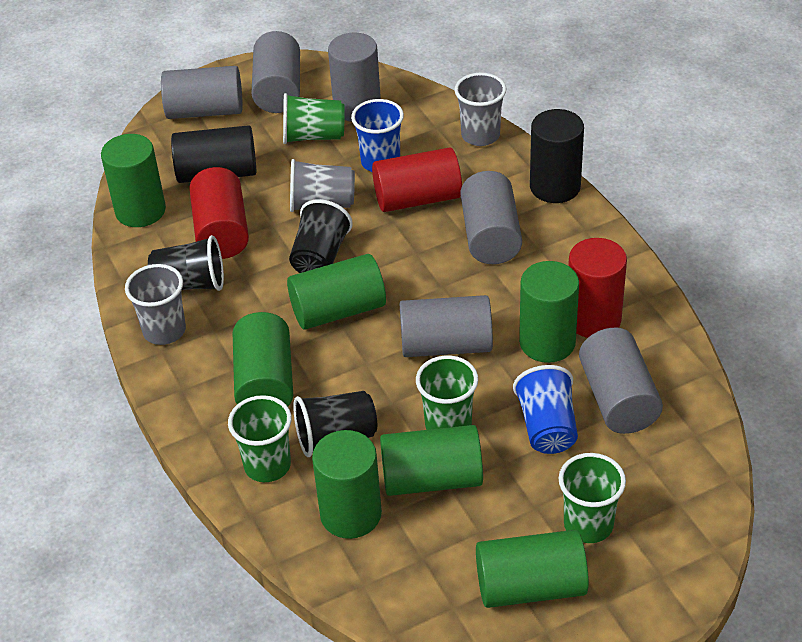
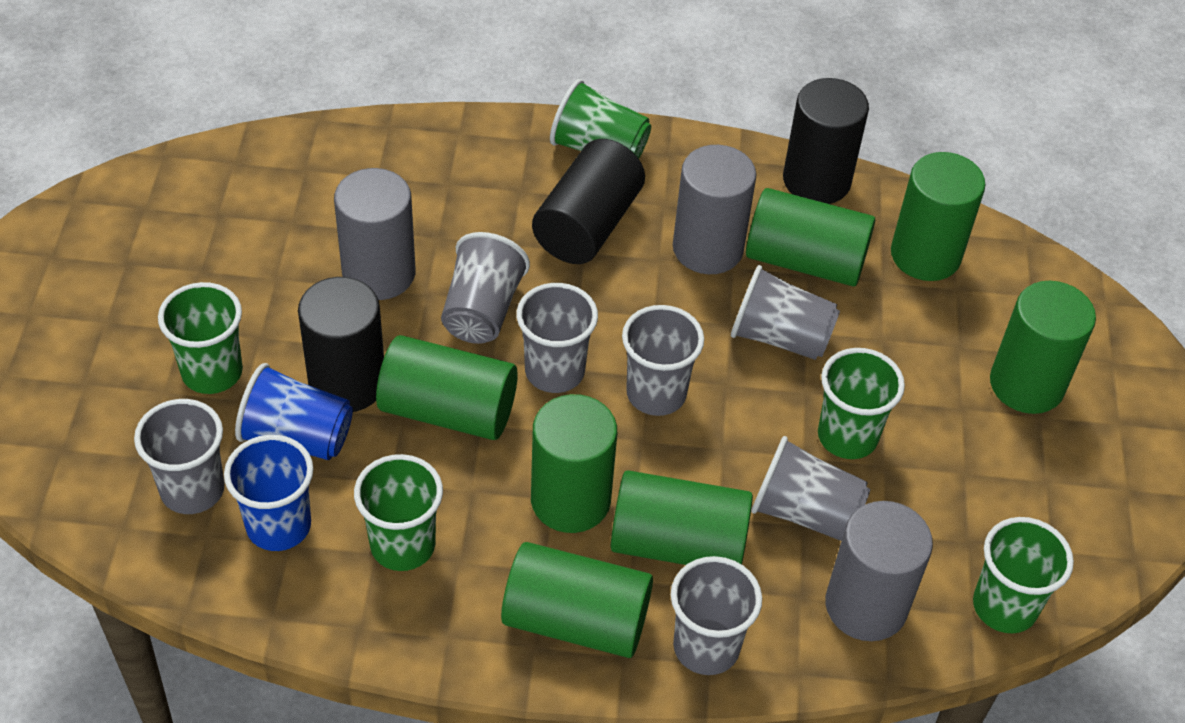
black cup: [148,235,224,291] [289,199,353,273] [293,391,377,457] = 3 -> none = 0
black cylinder: [171,125,256,183] [530,109,584,203] = 2 -> [298,277,384,412] [532,139,645,264] [783,78,869,204] = 3
green cup: [228,395,292,482] [283,93,345,144] [416,356,478,430] [558,453,626,543] = 4 -> [158,282,243,394] [354,454,443,571] [550,79,651,159] [818,348,905,459] [973,517,1074,633] = 5
grey cup: [125,264,186,345] [290,159,355,212] [454,73,506,146] = 3 -> [134,399,225,514] [441,232,530,344] [516,283,598,393] [622,305,704,416] [671,556,762,675] [731,265,840,360] [751,436,870,541] = 7
grey cylinder: [161,66,243,119] [252,31,300,113] [328,33,381,122] [399,295,493,357] [461,171,522,264] [579,328,663,434] = 6 -> [334,168,416,300] [673,145,756,274] [825,501,933,641] = 3
red cylinder: [189,167,249,259] [372,147,462,212] [568,238,627,338] = 3 -> none = 0

